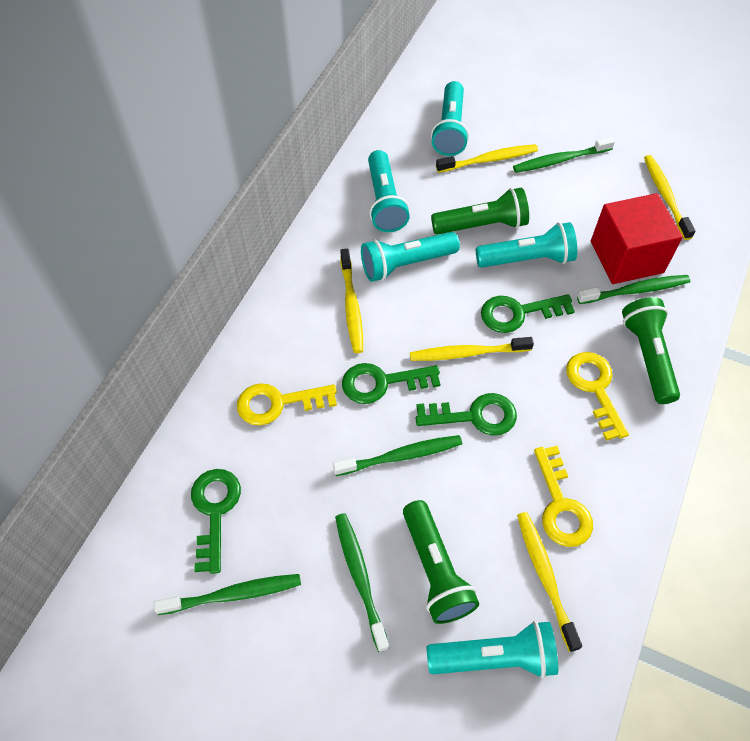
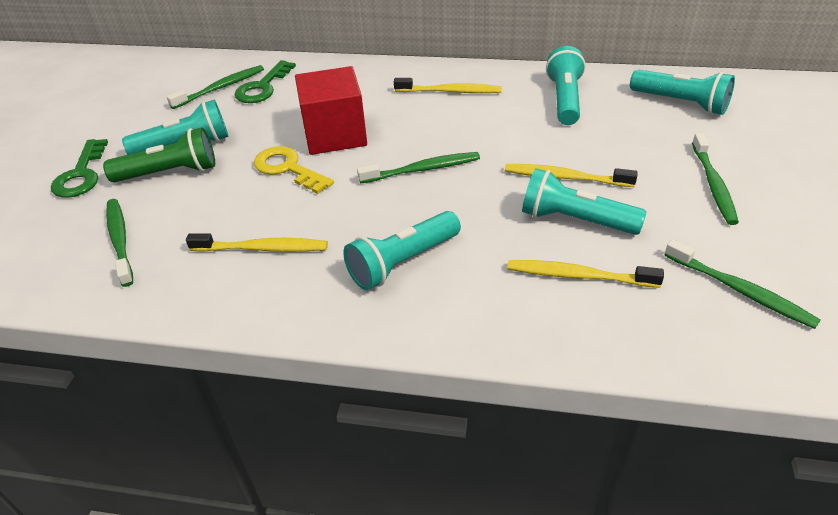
green flashlight: [403,500,479,624] [431,187,529,234] [622,297,680,404] = 3 -> [103,127,215,183] = 1
green key: [191,469,241,574] [342,363,441,404] [416,393,517,436] [481,294,575,333] = 4 -> [51,139,108,198] [234,60,296,103] = 2
yellow key: [237,383,337,425] [534,446,593,547] [566,352,629,441] = 3 -> [254,146,334,194] = 1
yellow toothbrush: [340,249,363,353] [410,337,534,361] [436,144,538,173] [517,512,582,652] [644,155,696,240] = 5 -> [186,233,328,252] [394,78,502,93] [505,164,638,187] [507,260,664,288] = 4

